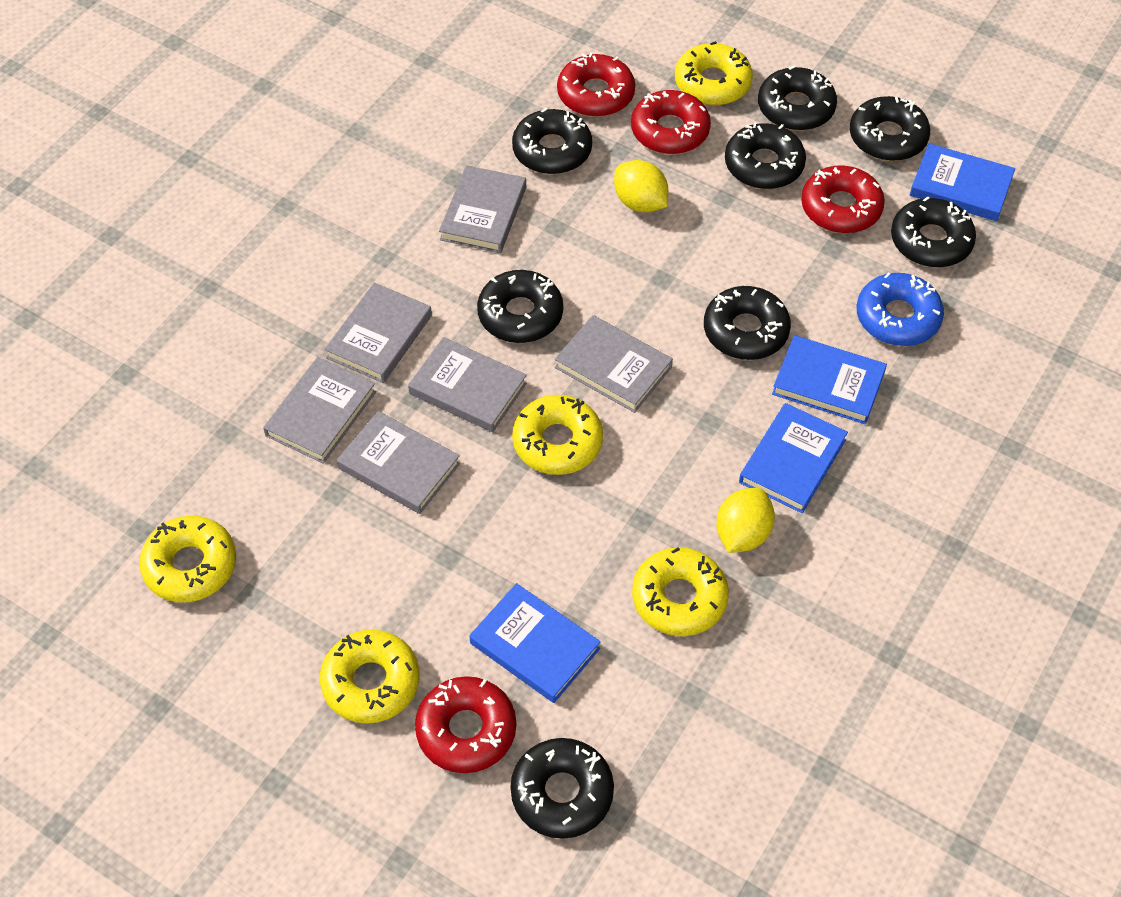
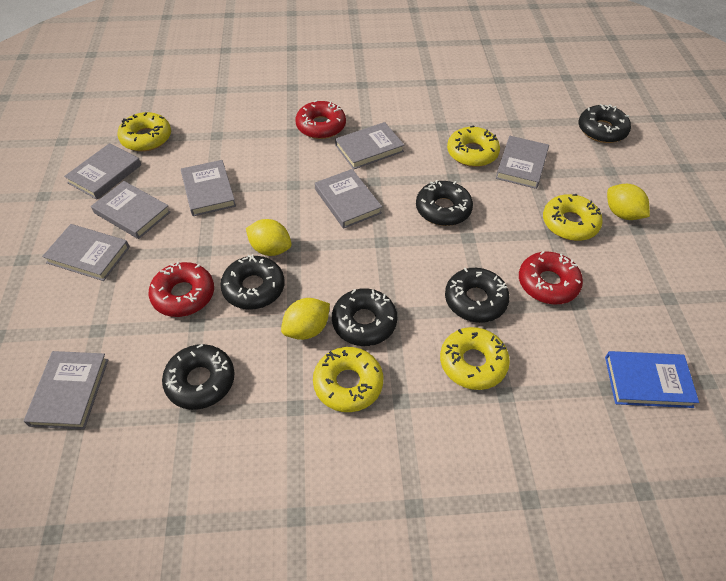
black donut: [477,270,563,343] [510,738,614,839] [512,108,592,174] [704,286,791,360] [725,122,806,189] [758,65,837,131] [850,96,930,161] [891,197,976,267] = 8 -> [162,344,235,410] [221,254,285,310] [332,288,398,346] [416,180,473,226] [445,268,510,323] [579,104,631,143] = 6
blue book: [469,583,601,703] [739,403,848,513] [772,335,887,424] [910,143,1015,221] = 4 -> [605,351,699,408] = 1
blue donut: [857,272,944,346] = 1 -> none = 0
grey book: [263,357,376,464] [324,283,432,383] [337,411,460,514] [408,337,527,432] [439,165,526,253] [555,315,673,413] = 6 -> [24,351,108,430] [42,224,130,281] [64,143,141,199] [91,181,170,239] [181,160,236,216] [315,169,382,229] [335,122,404,170] [496,136,549,189] = 8
red donut: [415,676,516,773] [557,52,635,117] [631,90,711,154] [801,165,885,233] = 4 -> [149,262,214,317] [296,100,346,139] [519,251,583,305] = 3
yellow lemon: [614,160,668,212] [716,488,775,553] = 2 -> [246,219,292,256] [281,298,330,340] [607,184,650,220] = 3

